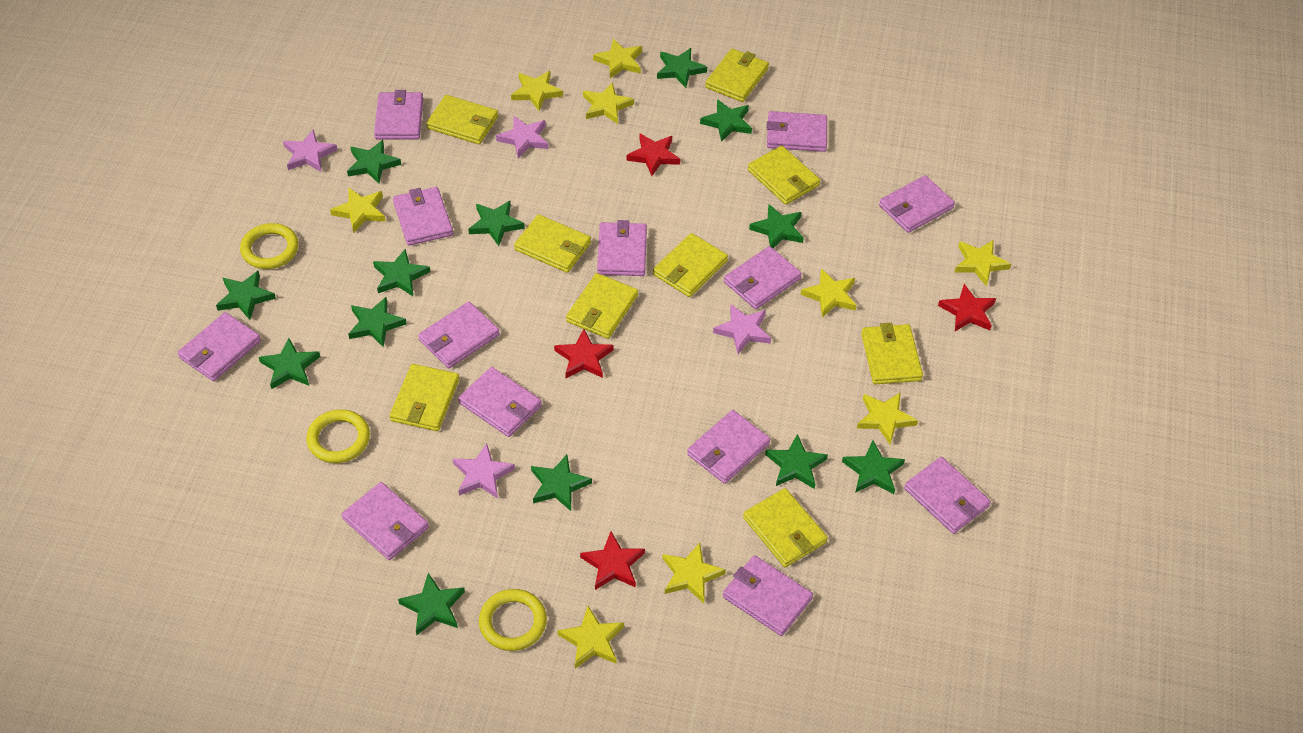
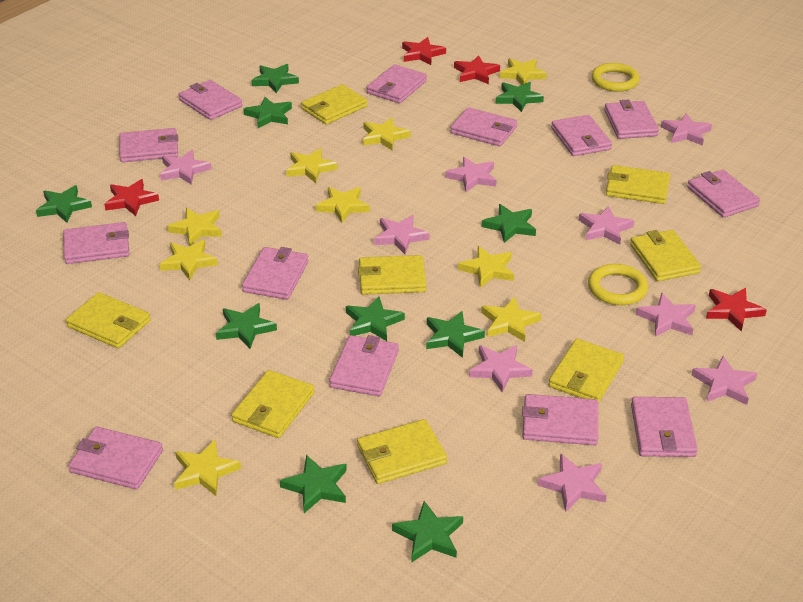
green star: [216,271,276,320] [259,338,320,389] [347,140,401,184] [348,297,407,347] [373,249,430,296] [398,573,465,635] [468,201,525,246] [531,454,592,511] [657,48,707,88] [700,99,752,142] [749,204,804,248] [765,434,828,489] [842,440,905,494] = 13 -> [36,185,92,223] [216,303,277,349] [243,97,292,128] [251,64,299,93] [280,455,347,513] [346,296,405,341] [392,501,463,562] [426,311,485,358] [481,204,536,243] [495,82,544,112] = 10
pink star: [283,129,337,172] [453,443,515,499] [496,116,549,158] [713,304,771,354] = 4 -> [160,150,211,185] [374,215,429,254] [445,157,497,192] [469,345,533,393] [537,453,607,512] [579,206,634,245] [636,293,696,337] [661,113,712,146] [692,356,757,405] = 9
yellow ring: [240,223,299,269] [306,409,370,463] [479,589,547,651] = 3 -> [588,264,648,305] [591,63,640,92] = 2
yellow wallet: [390,364,459,431] [426,95,498,144] [514,214,591,273] [566,273,638,339] [653,233,728,297] [705,48,769,102] [743,488,828,567] [748,146,820,205] [861,323,923,384] = 9 -> [66,292,151,349] [231,370,314,438] [301,84,368,125] [357,419,447,484] [358,255,426,295] [549,338,624,403] [606,165,670,204] [630,230,701,281] = 8

